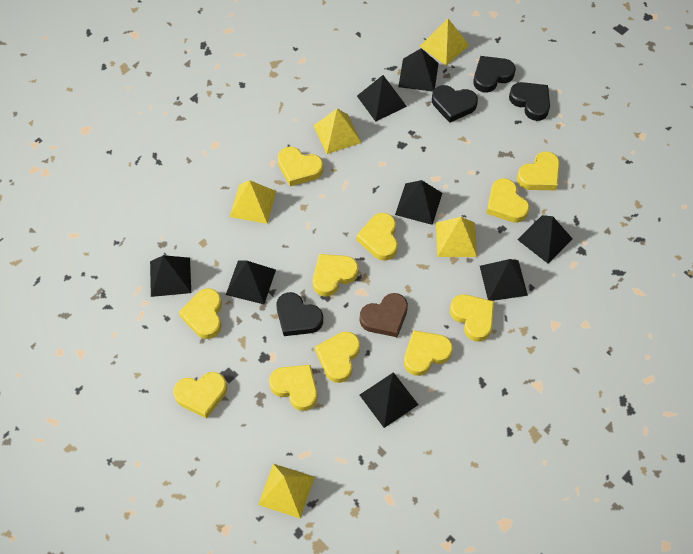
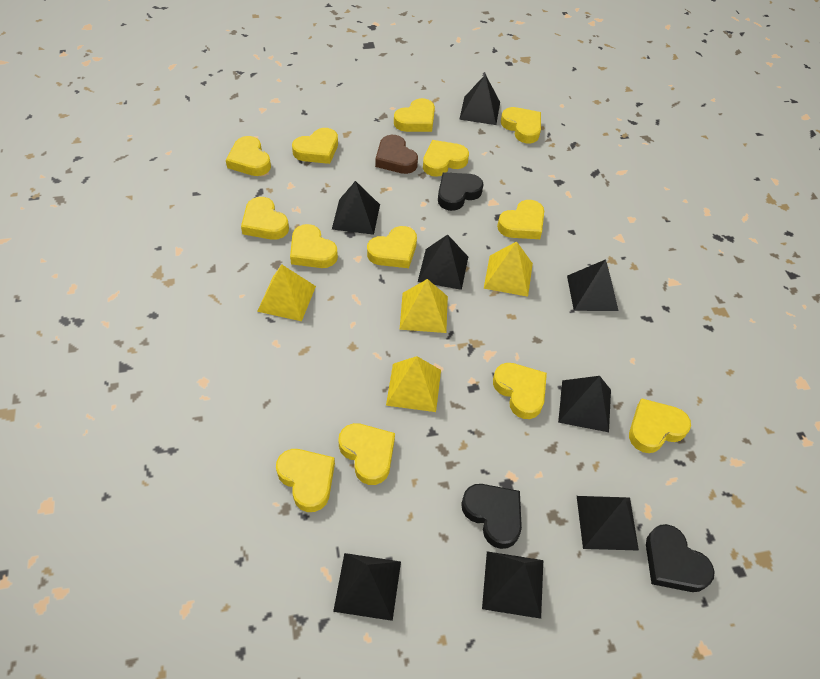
black heart: [276,292,323,336] [432,85,478,123] [473,56,516,93] [509,82,550,121] = 4 -> [438,172,484,211] [461,484,522,549] [646,524,715,592] = 3
yellow heart: [173,372,227,419] [179,288,222,339] [269,365,318,411] [278,147,324,186] [313,254,358,296] [315,331,360,383] [357,213,398,261] [404,330,453,376] [450,294,494,341] [486,178,529,223] [517,151,560,190] = 11 -> [226,136,271,176] [241,197,289,240] [276,449,335,512] [290,224,338,268] [292,128,338,164] [338,423,395,485] [367,226,417,268] [394,98,435,132] [423,140,469,177] [493,363,547,419] [497,200,544,239] [501,107,541,143] [629,398,691,453] = 13
yellow pyramid: [230,180,277,224] [258,464,315,519] [313,109,362,154] [420,19,470,66] [436,217,477,257] = 5 -> [257,264,316,321] [386,356,441,412] [400,279,448,333] [484,241,533,297] = 4

